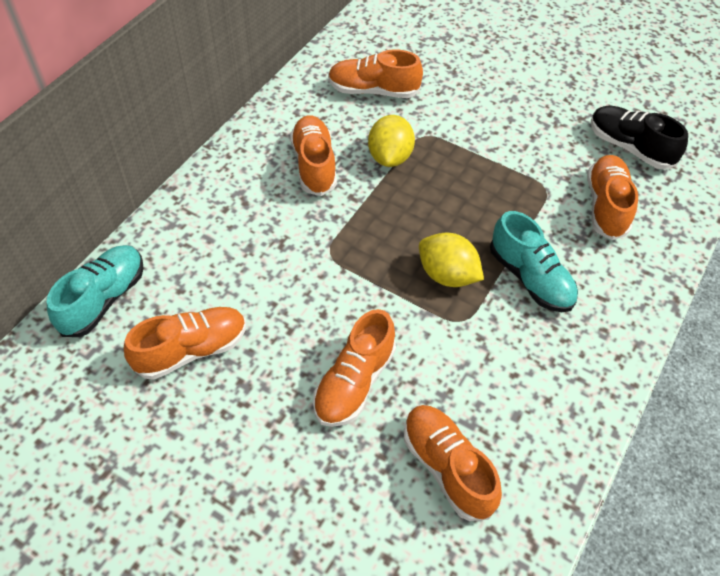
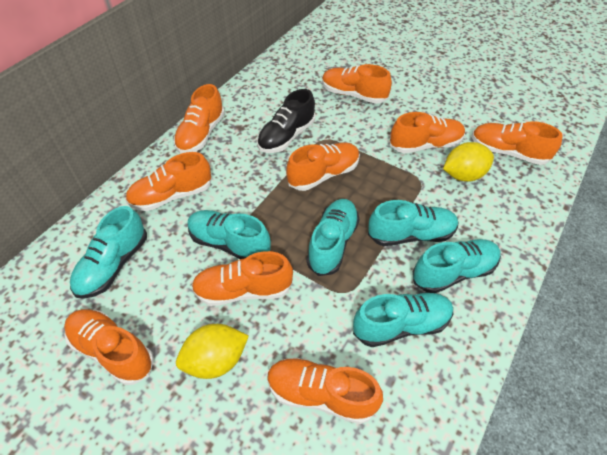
orange shoe: [124,307,246,380] [290,115,337,196] [313,309,396,427] [328,49,423,98] [404,405,502,521] [587,155,638,240] = 6 -> [64,309,154,385] [125,152,212,211] [174,84,225,154] [192,251,293,306] [267,357,383,424] [286,142,360,191] [322,64,392,104] [390,112,465,153] [472,121,562,165] = 9
turquoise shoe: [47,245,144,337] [490,211,578,312] = 2 -> [70,206,147,299] [188,210,271,259] [306,199,359,276] [353,292,453,347] [368,200,459,246] [413,239,501,293] = 6

